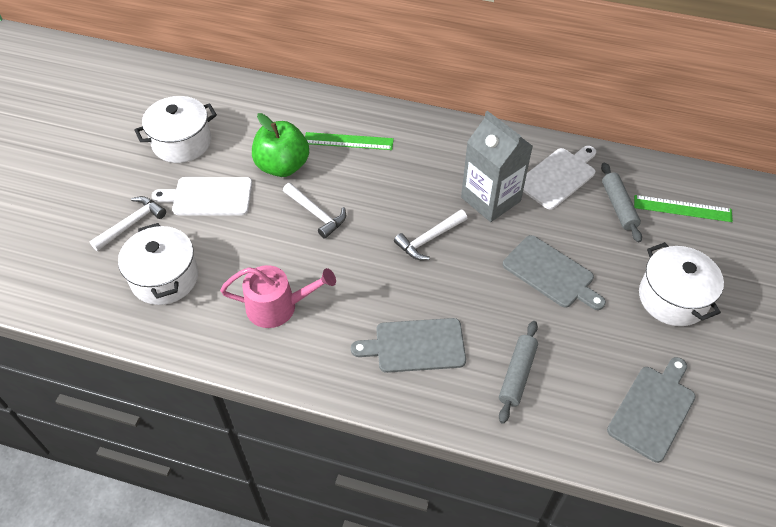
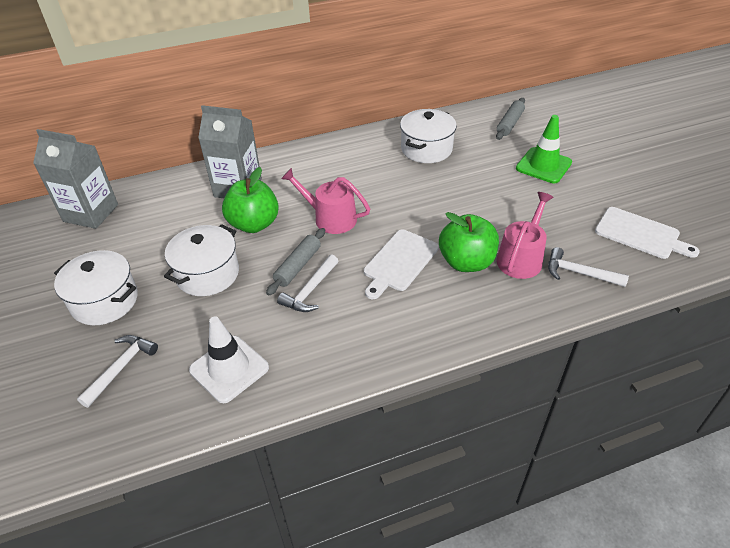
green apple: [252,113,309,177] = 1 -> [222,167,279,233] [439,212,499,272] = 2
green ruler: [305,132,394,150] [634,195,733,222] = 2 -> none = 0
green traffic cone: none = 0 -> [516,115,572,183] = 1
grey carton: [461,111,533,222] = 1 -> [33,129,118,229] [198,105,262,198] = 2
grey cutting board: [351,318,466,373] [503,235,606,310] [607,357,696,463] = 3 -> none = 0
pink watering can: [220,265,336,328] = 1 -> [281,168,370,234] [497,192,554,279] = 2
white traffic cone: none = 0 -> [189,317,269,403] = 1

